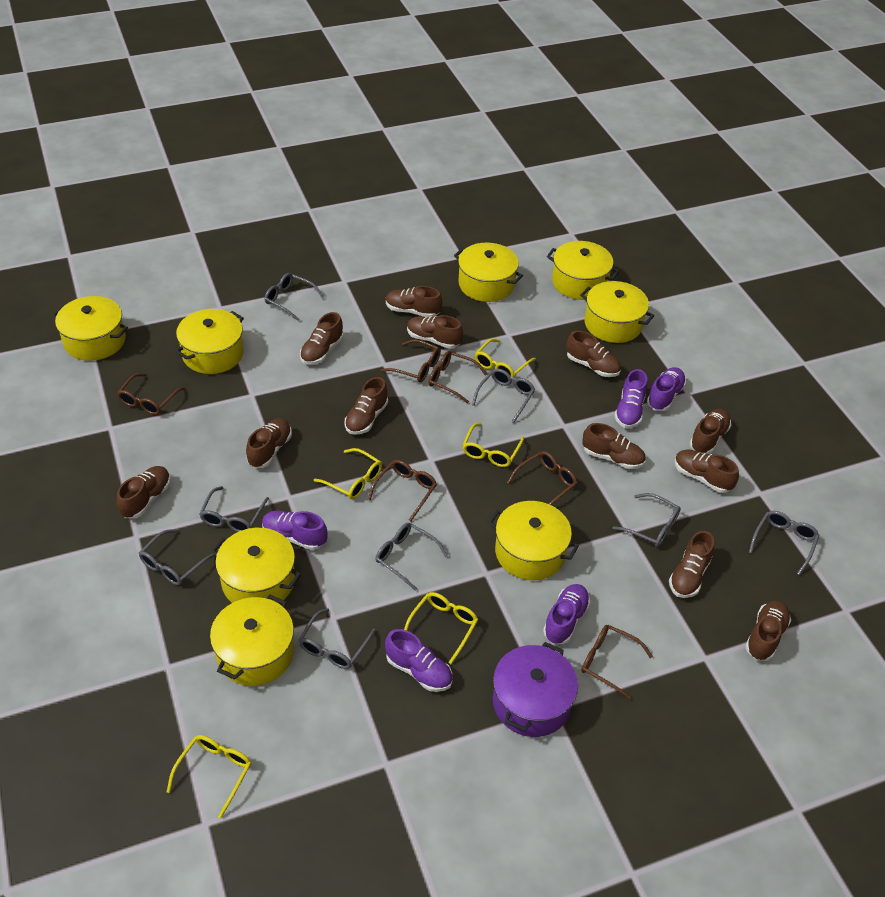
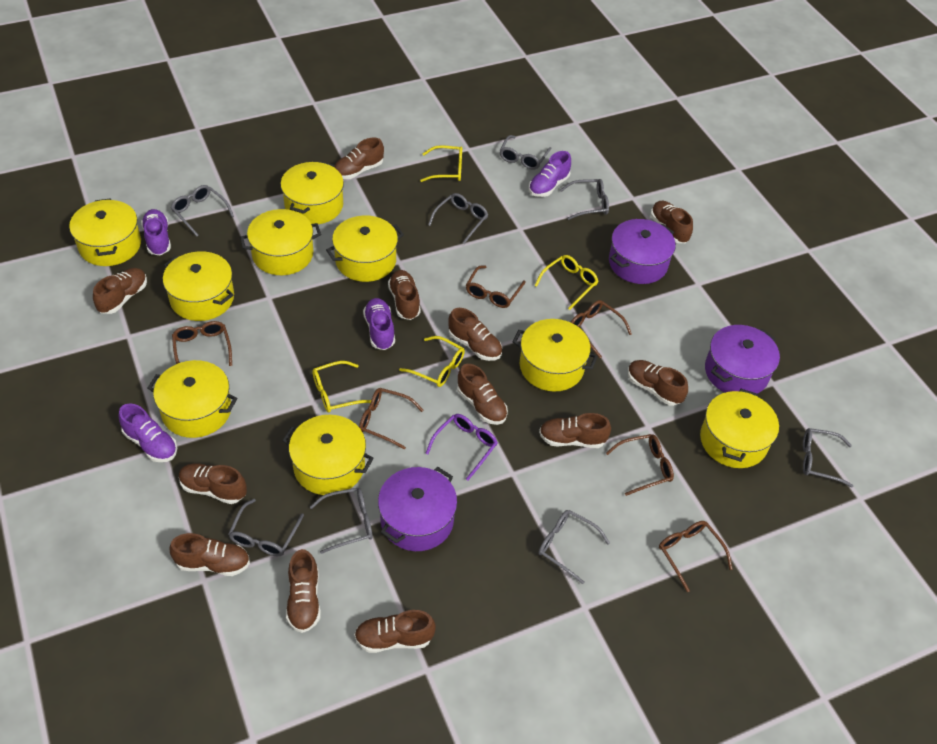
purple glasses: none = 0 -> [426,414,498,481] = 1
purple pot: [493,642,578,737] = 1 -> [378,467,457,551] [609,219,676,284] [705,325,780,394] = 3
purple shoe: [262,511,328,550] [385,629,453,692] [543,584,590,644] [614,369,648,428] [647,367,686,411] = 5 -> [119,403,177,462] [141,209,171,256] [363,298,395,350] [529,151,571,197] = 4
yellow glasses: [167,735,251,818] [314,448,382,499] [404,592,478,664] [462,423,524,467] [475,338,536,377] = 5 -> [312,361,371,413] [399,336,465,387] [420,145,462,182] [534,255,599,310] = 4
yellow pot: [52,296,128,361] [175,309,244,374] [210,594,294,686] [211,528,301,603] [454,243,523,302] [488,501,579,580] [547,241,619,300] [580,281,654,343] = 8 -> [69,198,141,266] [148,360,237,438] [163,251,234,321] [240,209,321,275] [281,161,344,224] [282,415,374,495] [326,215,404,282] [513,319,598,392] [700,389,779,468] = 9

